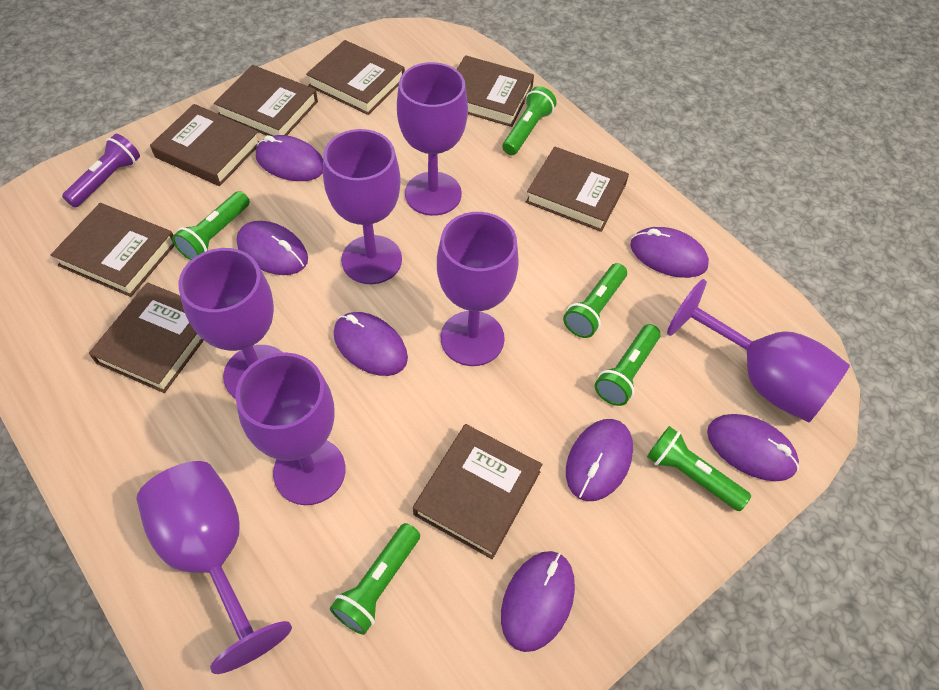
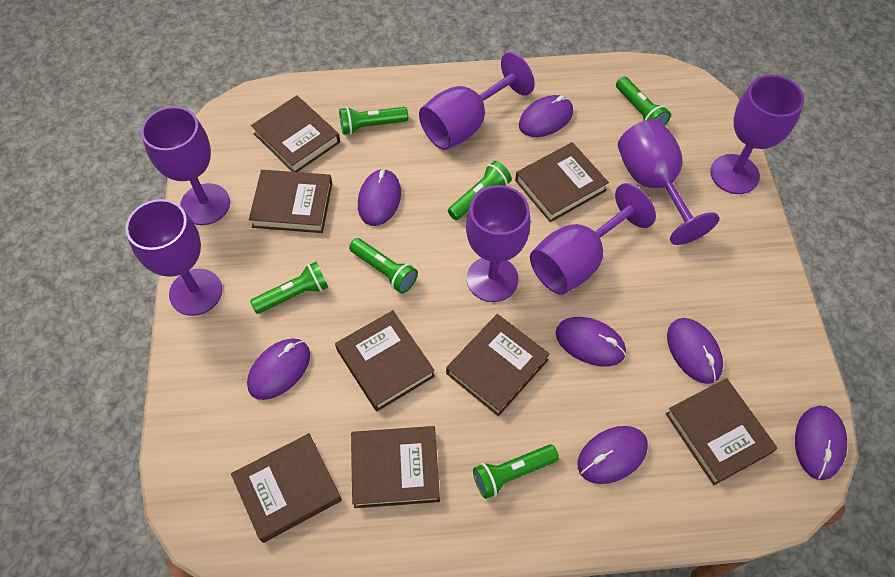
purple flashlight: [62,134,140,208] = 1 -> none = 0

